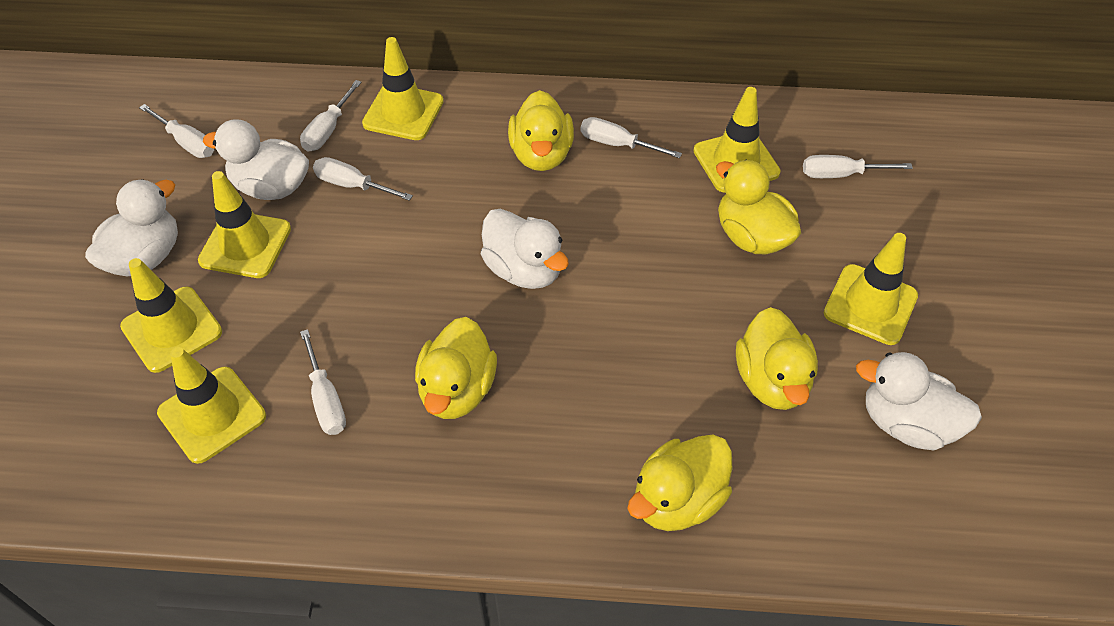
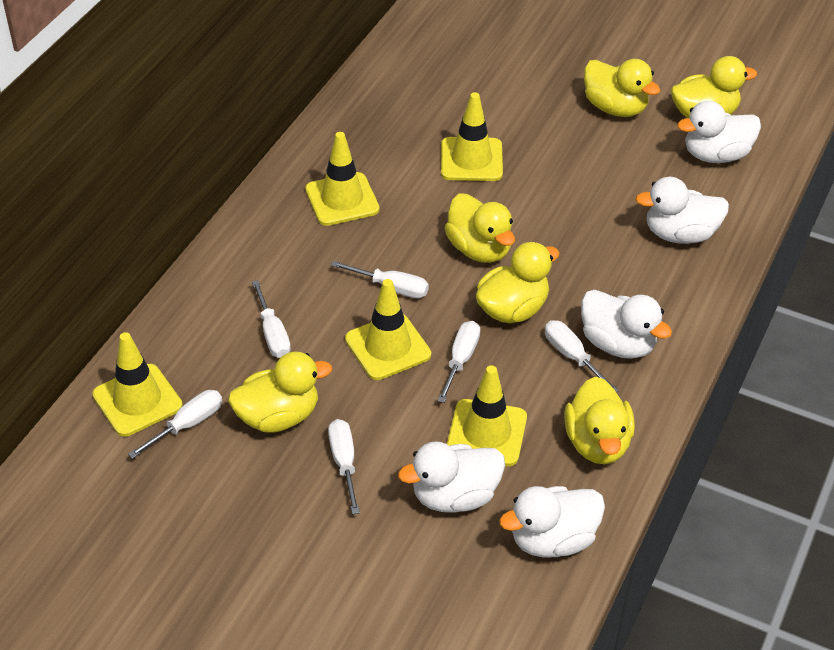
white duck: [85,179,178,276] [203,119,309,200] [481,209,569,289] [856,352,982,450] = 4 -> [398,441,505,512] [499,486,605,558] [581,290,672,359] [635,177,729,244] [677,101,761,163] = 5
yellow duck: [415,317,497,419] [508,90,574,171] [628,435,732,531] [716,160,801,254] [736,307,818,410] = 5 -> [228,351,332,433] [445,194,515,263] [476,242,559,323] [564,377,635,464] [584,59,660,117] [671,56,757,118] = 6
yellow traffic cone: [120,258,222,373] [157,347,266,464] [198,171,291,278] [362,37,444,140] [694,87,781,193] [824,233,918,345] = 6 -> [92,332,183,436] [305,132,380,226] [345,279,431,380] [441,92,503,181] [447,365,527,466] = 5

